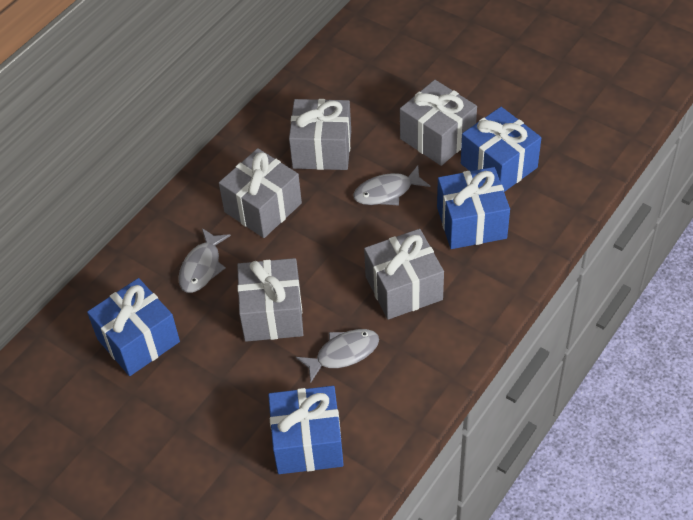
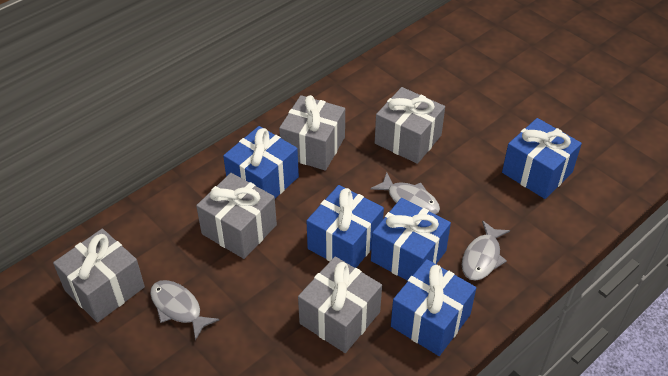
blue gift: [87,278,180,376] [268,386,344,474] [437,167,510,249] [461,107,541,192] = 4 -> [223,126,299,198] [307,185,384,268] [371,198,451,281] [391,259,476,356] [502,118,582,199] = 5

